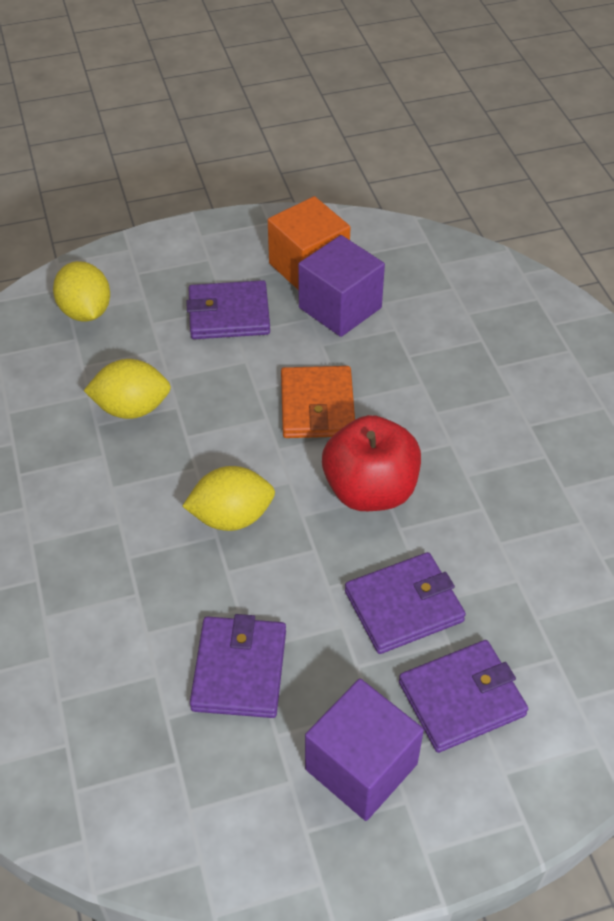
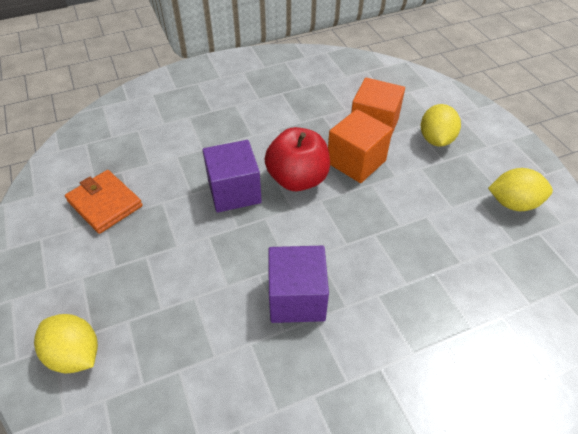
orange cube: [268,196,350,290] = 1 -> [328,109,393,183] [351,78,405,136] = 2
purple wallet: [186,280,270,339] [190,614,286,718] [345,552,466,654] [399,640,528,753] = 4 -> none = 0

